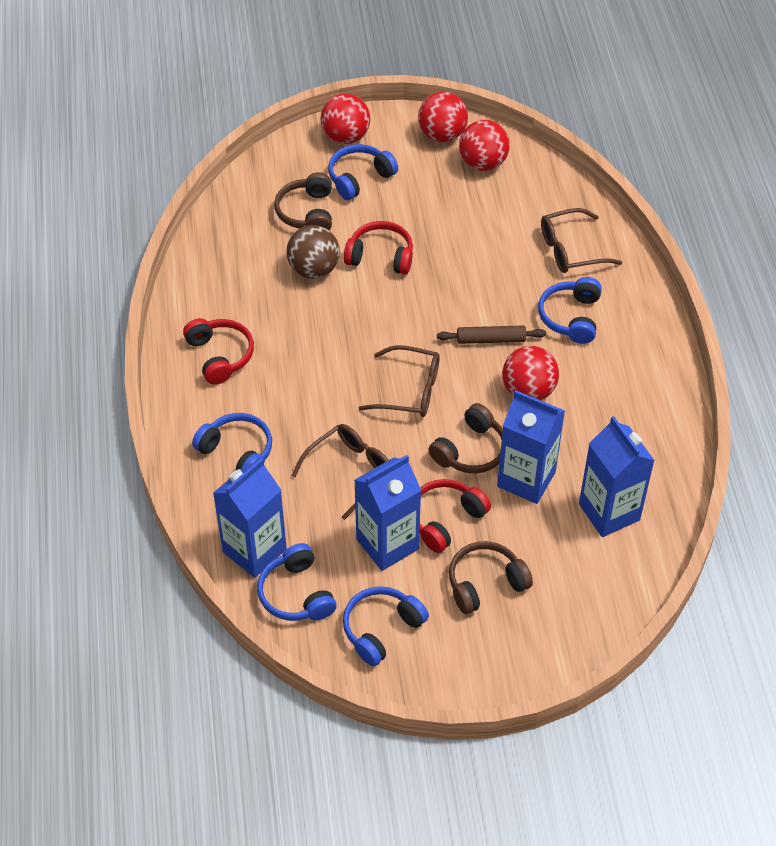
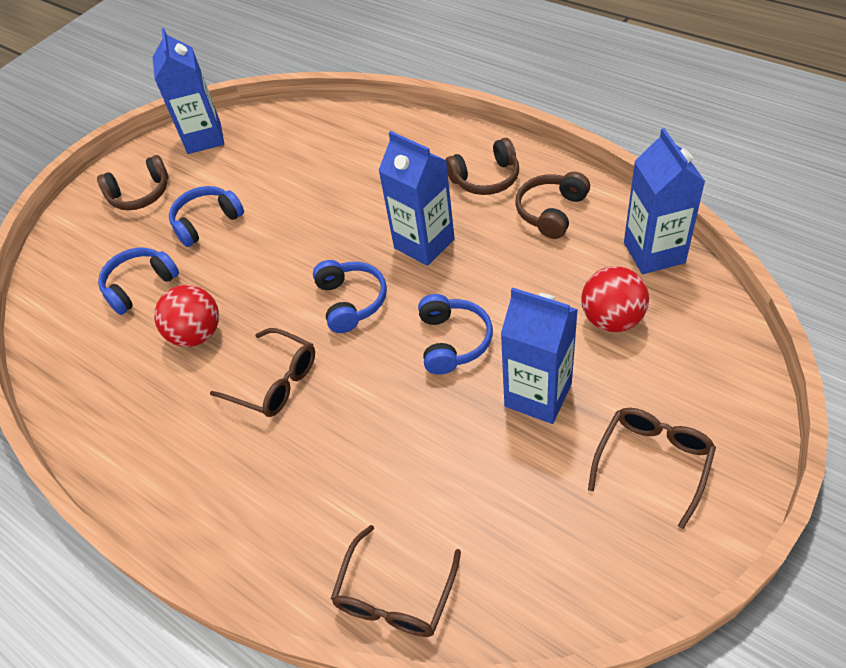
blue headphones: [192,413,272,470] [257,543,337,621] [328,144,398,200] [343,586,429,666] [538,277,602,344] = 5 -> [98,247,179,315] [169,186,244,247] [313,260,387,333] [418,294,493,375] = 4
brown ball: [286,225,340,279] = 1 -> none = 0
brown rolling pin: [437,325,546,344] = 1 -> none = 0
red ball: [320,93,370,144] [418,91,468,142] [459,120,510,171] [502,346,559,400] = 4 -> [154,285,219,347] [581,266,649,332] = 2
red headphones: [183,318,254,385] [344,221,413,275] [420,479,491,553] = 3 -> none = 0

